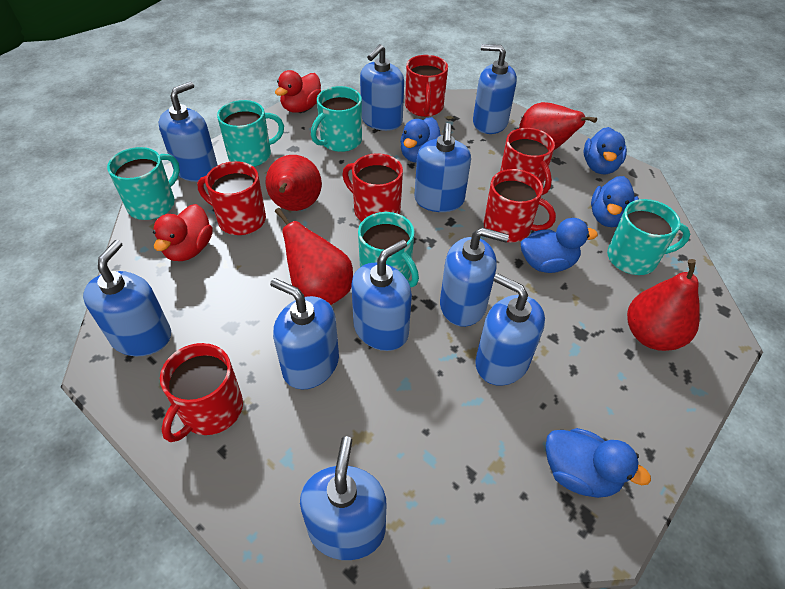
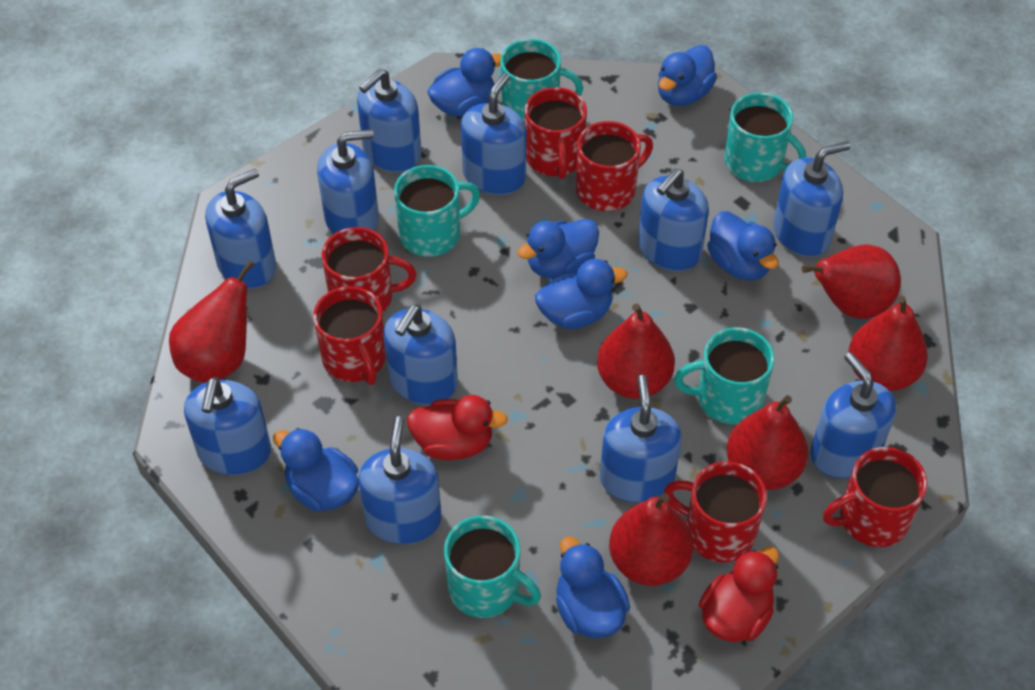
blue duck: [400,117,441,163] [521,218,598,273] [546,428,651,498] [584,127,627,174] [591,176,639,227] = 5 -> [273,428,359,512] [427,48,501,117] [517,219,599,278] [535,259,627,329] [556,537,630,638] [658,45,717,106] [707,211,779,281] = 7
blue soap dispenser: [83,240,171,356] [158,81,217,182] [270,278,339,390] [300,436,386,560] [351,240,412,351] [360,44,404,131] [414,123,471,212] [440,227,509,327] [473,44,517,134] [475,273,545,386] = 10 -> [184,377,271,475] [205,169,276,289] [317,129,379,234] [357,69,422,173] [358,416,442,544] [384,305,458,405] [461,73,527,195] [600,375,682,503] [638,168,709,271] [773,141,851,257] [811,352,896,478] = 11
red pear: [265,155,322,211] [275,208,353,305] [519,102,597,150] [627,259,700,351] = 4 -> [169,260,255,383] [597,304,675,399] [609,493,693,586] [727,395,808,490] [802,245,901,319] [849,296,928,391] = 6

